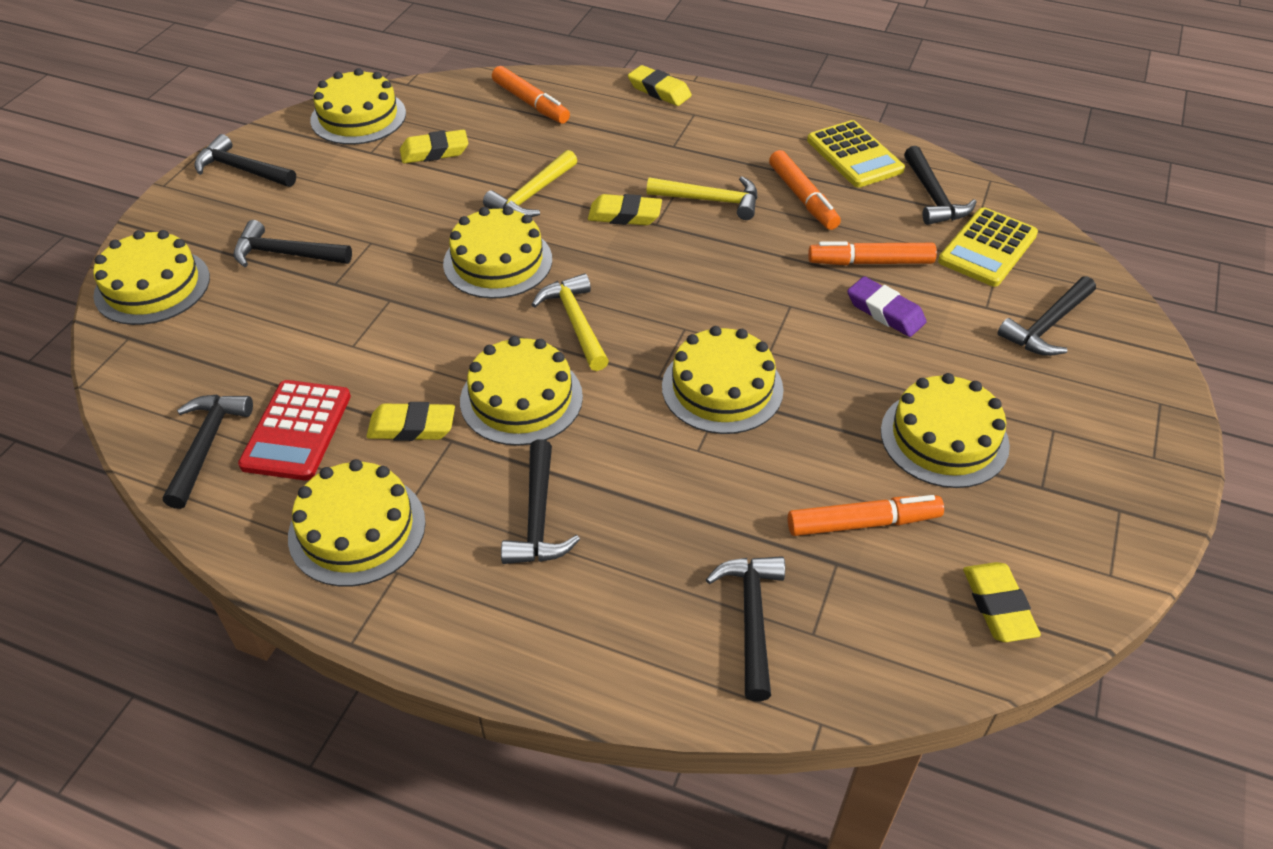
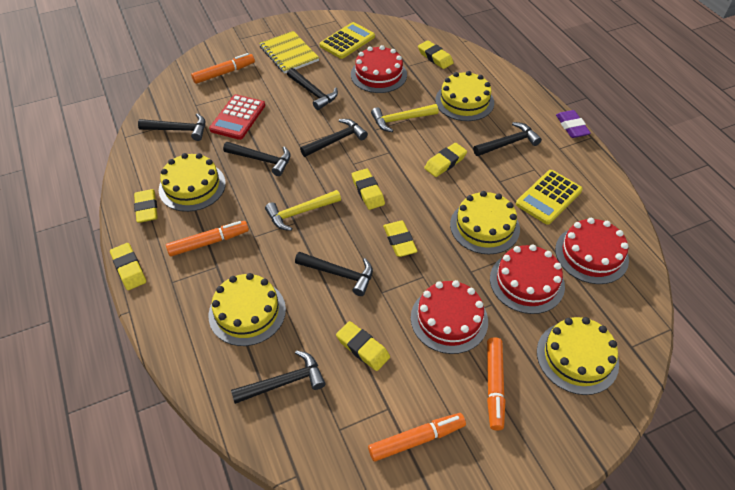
red cake: none = 0 -> [351,45,407,93] [411,280,488,354] [490,244,565,314] [555,218,629,284] = 4
yellow cake: [93,230,210,325] [288,459,426,587] [310,68,406,145] [443,206,552,299] [460,336,583,446] [662,326,784,434] [881,373,1010,488] = 7 -> [159,153,226,212] [208,273,286,346] [435,71,494,121] [450,191,520,254] [537,317,619,395] = 5
yellow eraser: [367,402,455,441] [400,130,468,164] [588,194,662,225] [628,65,692,106] [963,562,1041,642] = 5 -> [110,243,146,290] [134,189,158,223] [336,321,390,371] [352,168,385,210] [383,221,418,257] [418,40,453,69] [424,143,467,177] = 7
yellow hammer: [483,150,577,217] [532,274,609,371] [647,176,758,220] = 3 -> [265,190,341,231] [371,104,438,132] = 2
yellow notebook: none = 0 -> [259,31,319,74] = 1

